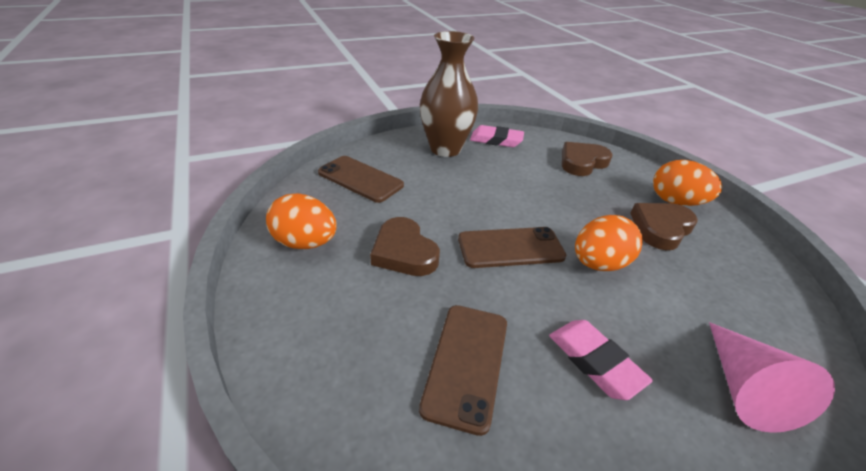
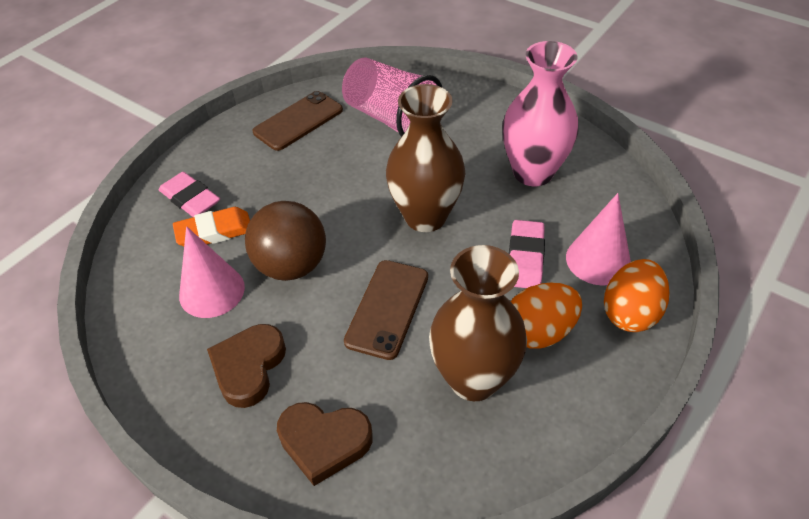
brown ball: none = 0 -> [245,201,326,281] = 1
brown heart: [370,217,440,276] [562,142,612,176] [630,203,698,250] = 3 -> [207,324,286,408] [277,402,373,486] = 2
brown phone: [318,156,404,203] [419,305,507,436] [458,227,566,268] = 3 -> [253,91,343,151] [344,260,428,360] = 2
brown vase: [420,31,478,157] = 1 -> [386,84,466,232] [429,245,527,401] = 2
orange egg: [266,193,337,249] [575,215,643,271] [653,160,722,206] = 3 -> [511,282,582,349] [604,259,670,332] = 2
orange eraser: none = 0 -> [173,207,250,247] = 1
pink cone: [709,322,835,433] = 1 -> [179,226,245,318] [566,193,631,286] = 2
pink cup: none = 0 -> [342,58,443,137] = 1
pink vase: none = 0 -> [502,41,579,186] = 1

